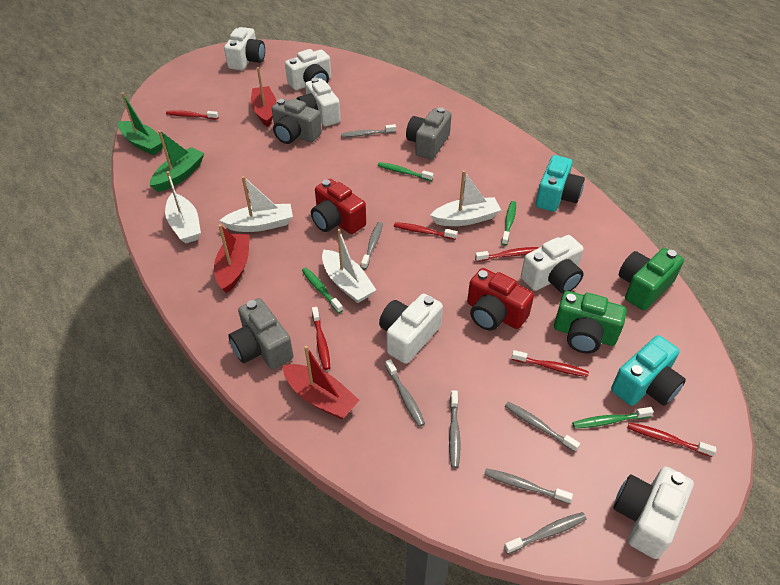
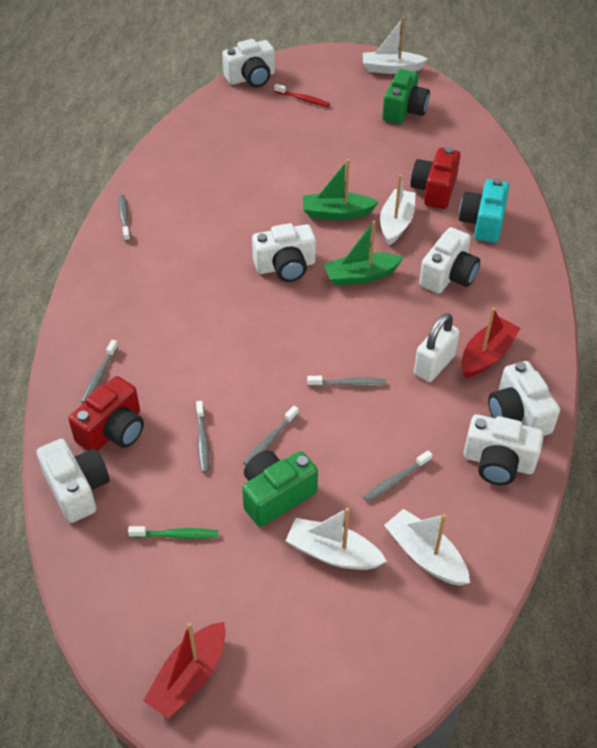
green toothbrush: [302,267,343,313] [378,162,434,181] [501,201,516,245] [572,407,654,429] = 4 -> [128,526,218,539] = 1
grey camera: [228,298,293,369] [272,98,322,144] [406,107,451,159] = 3 -> none = 0
grey toothbrush: [341,124,396,137] [361,222,383,269] [385,359,425,427] [449,390,461,468] [484,468,573,504] [504,512,587,554] [505,402,580,452] = 7 -> [81,340,118,403] [118,195,130,242] [196,401,210,473] [243,405,299,465] [307,376,386,387] [363,450,433,502] = 6
red boat: [214,224,250,293] [251,67,277,127] [283,345,359,419] = 3 -> [143,622,226,719] [461,307,521,378] = 2
red toothbrush: [166,110,219,119] [312,307,330,370] [394,222,457,240] [475,247,539,262] [512,350,589,377] [628,422,716,457] = 6 -> [274,84,330,107] = 1
turquoise camera: [536,155,585,212] [611,335,686,406] = 2 -> [459,178,509,243] = 1
white padlock: none = 0 -> [414,313,460,382] = 1

